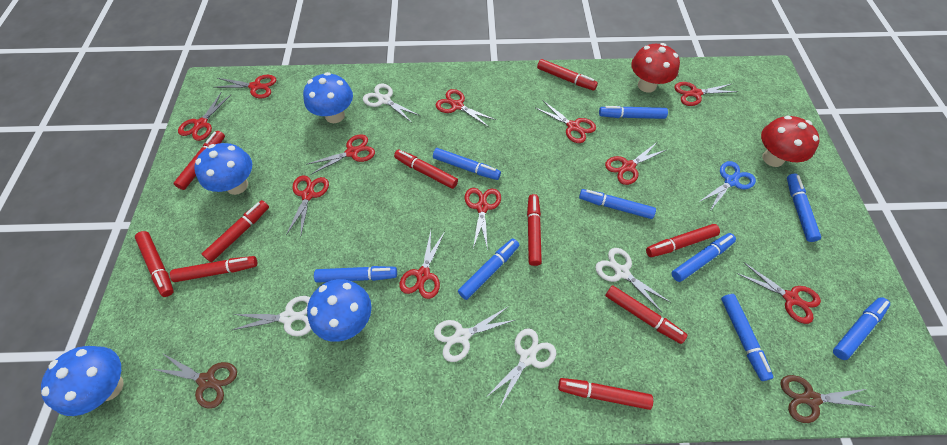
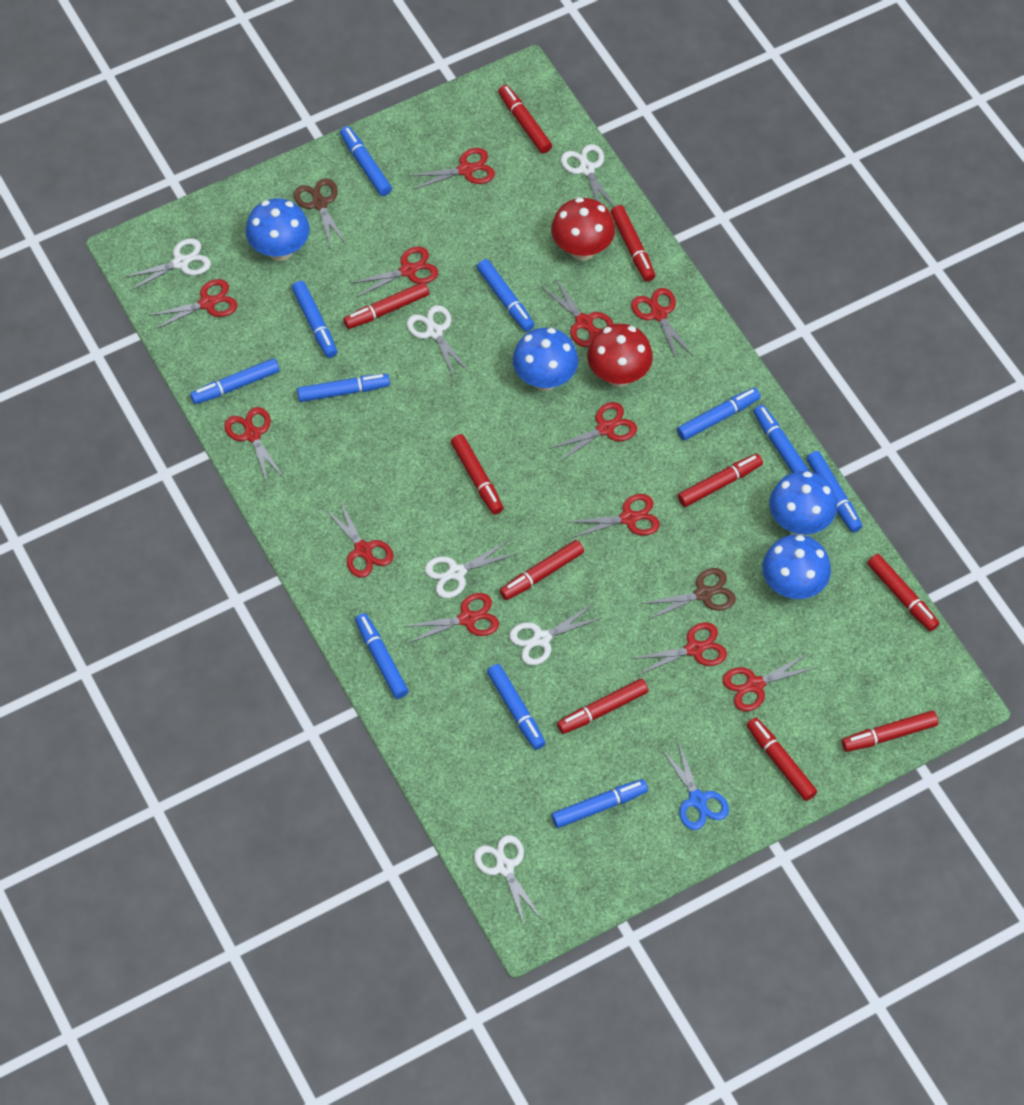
blue marker: [314,266,397,283] [433,148,501,180] [458,238,519,300] [579,189,656,219] [599,106,668,119] [672,233,736,282] [721,294,774,381] [787,174,821,242] [833,297,890,360] = 9 -> [190,358,279,404] [292,281,337,358] [297,374,390,402] [340,126,392,196] [355,613,409,699] [477,259,534,332] [487,664,546,750] [551,779,648,828] [677,388,761,440] [753,405,810,473] [806,451,862,532] = 11
red scissors: [178,92,231,141] [213,75,276,98] [286,175,329,235] [306,134,375,174] [399,231,445,299] [436,89,496,127] [464,188,501,250] [536,101,596,143] [605,142,666,185] [674,82,738,106] [737,262,821,324] = 11 -> [148,279,237,330] [224,407,284,485] [324,501,393,578] [350,246,438,297] [404,593,499,643] [409,148,495,190] [542,278,613,347] [549,402,637,462] [569,494,660,538] [631,288,693,360] [631,622,727,675] [723,653,815,711] = 12
white scissors: [233,296,311,336] [363,84,420,122] [434,306,515,362] [486,328,556,409] [595,248,670,312] = 5 -> [123,238,211,291] [406,305,470,377] [425,540,516,598] [474,835,542,927] [509,604,601,666] [561,144,615,207] = 6

